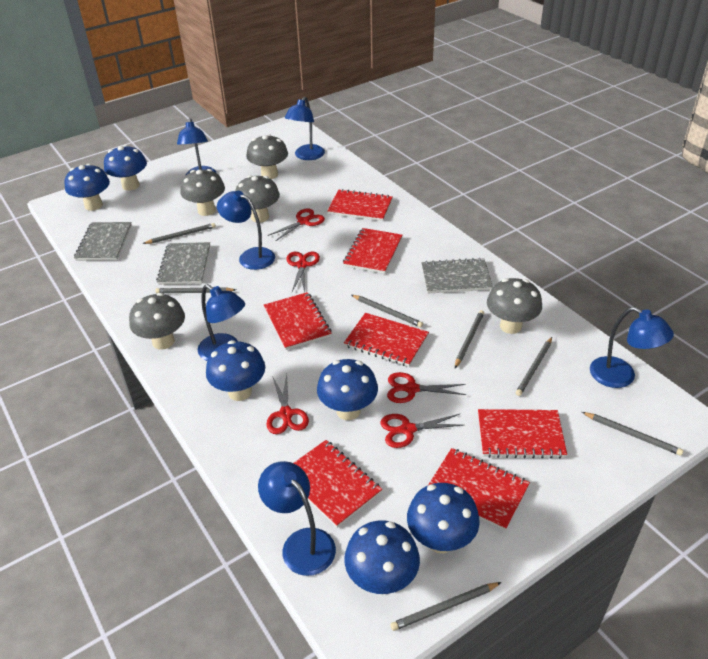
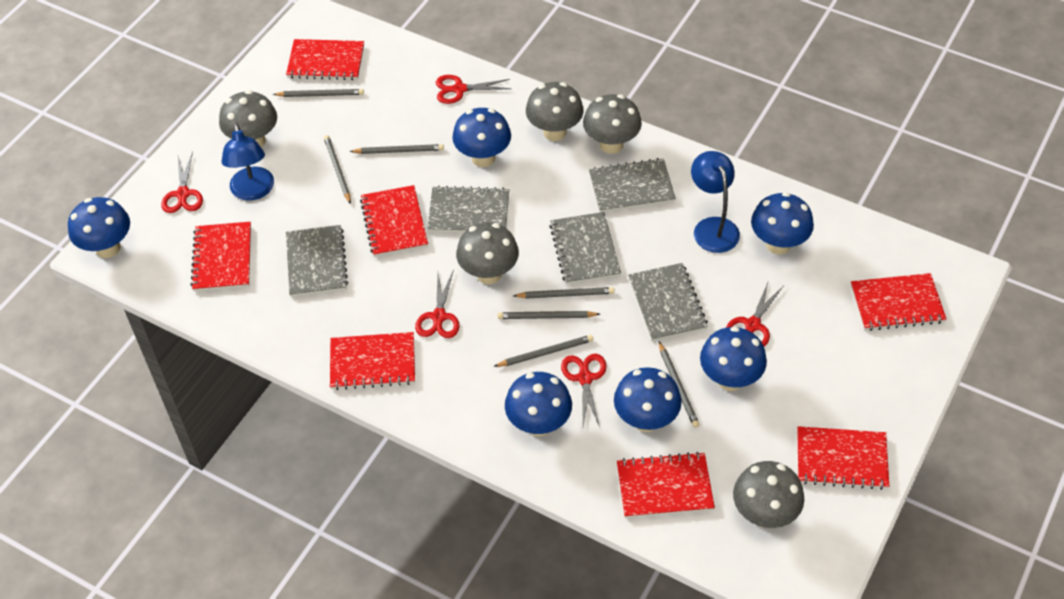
blue lamp: [177,118,216,176] [198,284,245,361] [217,191,275,270] [258,461,336,576] [285,97,325,160] [590,307,674,388] = 6 -> [221,123,274,201] [691,151,740,253] = 2
grey notebook: [74,222,132,261] [156,242,210,285] [421,258,493,294] = 3 -> [286,225,348,297] [427,186,509,233] [549,212,621,285] [589,158,676,212] [628,263,708,341] = 5

